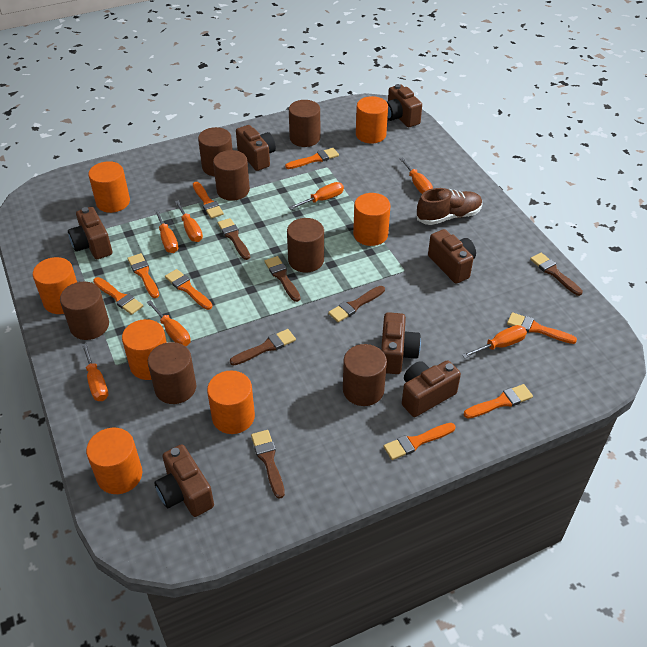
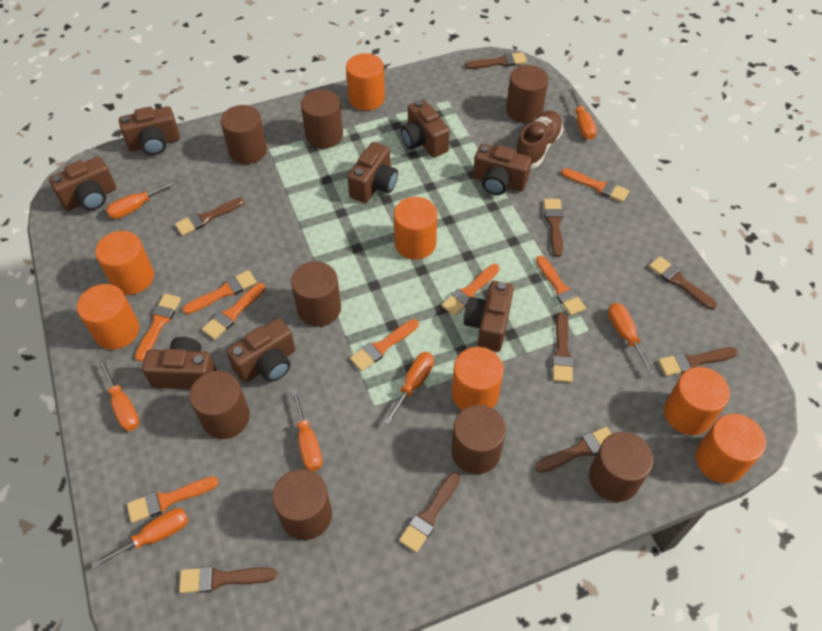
brown brush: [218,218,250,260] [230,329,296,365] [251,430,285,499] [264,256,300,302] [328,286,385,322] [530,253,583,296] = 6 -> [175,198,244,236] [179,566,277,593] [399,472,460,553] [465,52,527,69] [535,427,612,473] [544,199,563,257] [552,312,573,382] [649,256,717,310] [658,347,738,376] = 9
brown camera: [68,207,112,259] [154,444,214,517] [236,125,276,171] [381,312,421,374] [387,84,422,127] [402,360,461,417] [428,229,476,284] = 7 -> [49,157,116,211] [119,106,180,155] [142,337,217,390] [226,318,295,383] [347,142,398,203] [401,100,450,158] [464,281,514,352] [473,144,532,195] = 8
brown cylinder: [60,281,109,340] [148,342,196,404] [198,127,233,176] [213,150,250,201] [287,218,324,273] [289,100,320,147] [343,344,387,406] = 7 -> [189,371,250,439] [221,105,267,164] [272,469,332,540] [291,262,341,327] [301,90,343,148] [451,405,506,474] [506,65,548,123] [589,432,653,502] = 8

